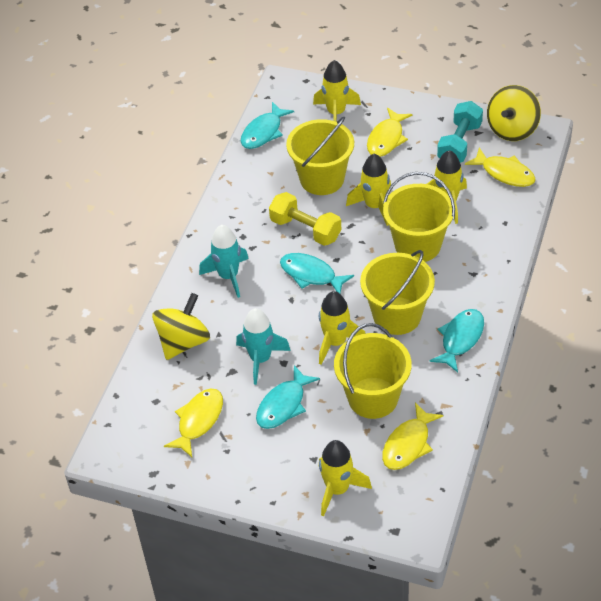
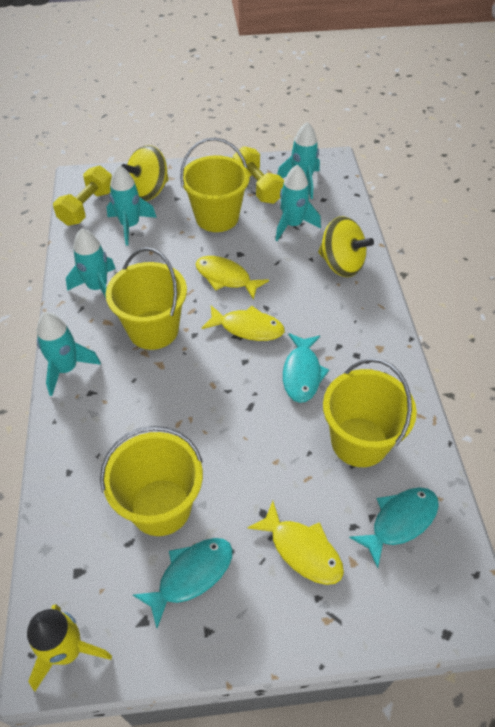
turquoise dumbbell: [437,101,483,163] = 1 -> none = 0
turquoise fish: [241,102,294,149] [256,365,320,429] [280,253,354,293] [429,309,484,373] = 4 -> [133,538,233,628] [283,333,329,403] [349,487,439,568] = 3
turquoise rocket: [199,225,249,298] [236,308,291,385] = 2 -> [37,312,101,396] [66,228,116,298] [106,166,157,246] [275,165,321,241] [277,122,320,199] = 5
yellow dumbbell: [269,192,341,246] = 1 -> [53,166,112,226] [233,146,284,204] = 2
yellow fish: [164,388,223,457] [367,108,412,157] [382,402,443,470] [465,147,536,187] = 4 -> [195,256,269,300] [202,305,285,341] [247,501,344,585] = 3
yellow rocket: [313,60,361,122] [319,291,366,365] [319,440,372,517] [346,154,391,226] [427,150,467,224] = 5 -> [27,604,112,691] = 1

